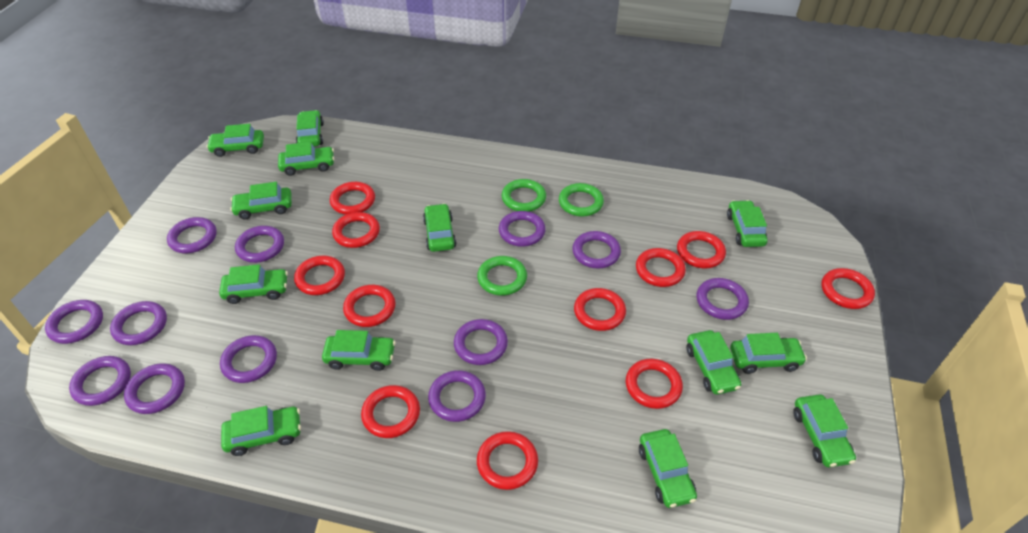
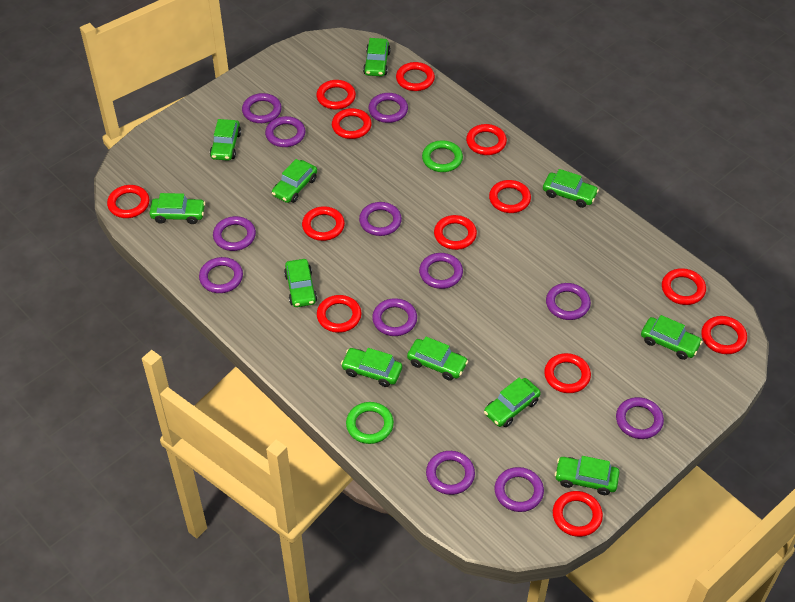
green car: [206,124,264,157] [219,264,288,304] [221,406,301,456] [230,182,292,219] [278,142,334,176] [296,110,324,146] [322,330,396,371] [423,203,457,252] [639,429,697,508] [686,330,741,395] [727,200,768,247] [730,333,807,374] [793,394,856,468] = 13 -> [150,193,205,224] [210,119,241,161] [272,159,317,203] [284,259,317,307] [341,348,402,387] [363,38,391,76] [407,337,468,381] [484,378,541,427] [543,169,599,208] [555,456,620,495] [641,315,703,360] = 11
green ring: [477,256,527,296] [501,179,546,212] [559,183,604,216] = 3 -> [346,402,394,444] [422,140,463,172] = 2
red ring: [294,256,345,295] [330,182,375,215] [332,212,380,248] [343,285,396,327] [361,385,420,438] [477,431,538,490] [574,288,626,331] [626,359,683,409] [636,248,686,287] [677,231,726,268] [822,268,875,309] = 11 -> [107,185,149,218] [302,206,345,241] [316,80,356,109] [317,295,361,333] [332,108,372,139] [396,62,435,91] [434,215,477,250] [466,124,507,155] [489,180,531,213] [544,353,591,393] [553,491,603,537] [662,268,706,305] [701,316,747,354] = 13

